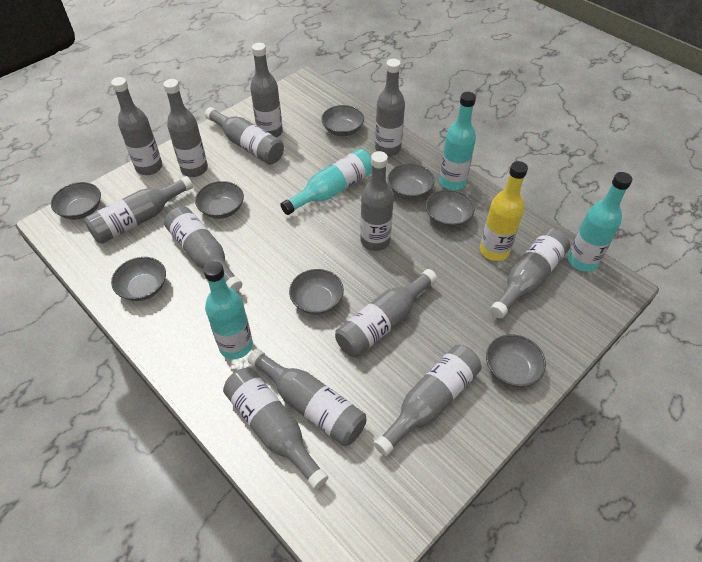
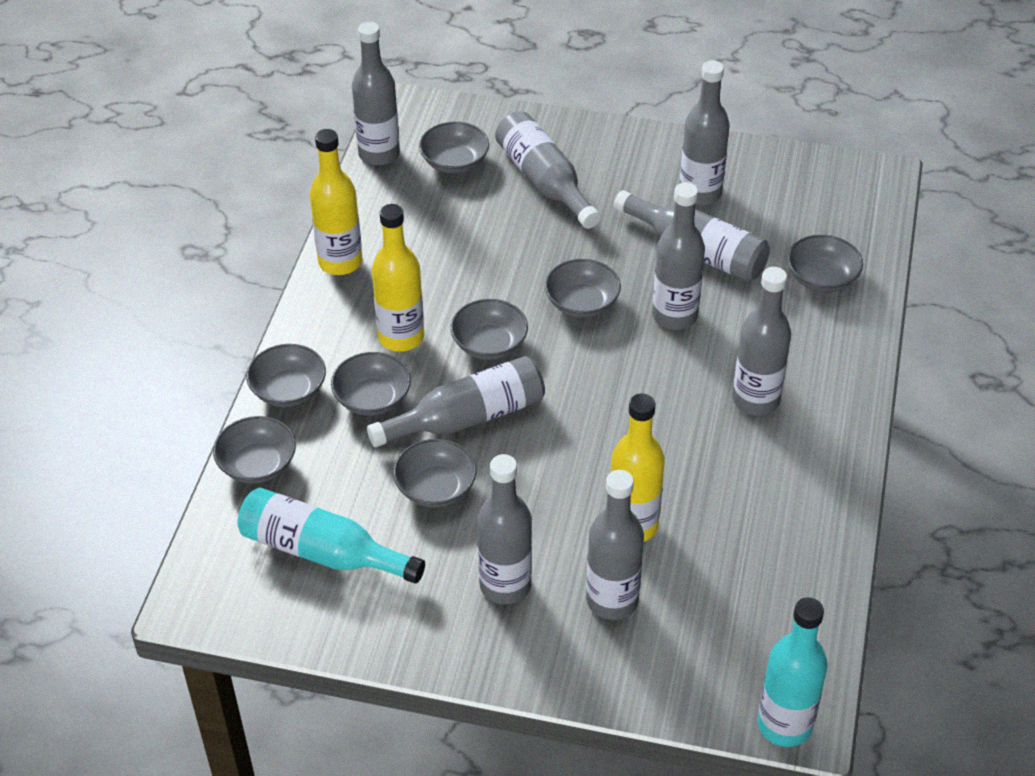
grey bottle: [84,176,193,244] [111,77,162,175] [163,79,208,177] [164,206,242,292] [205,107,284,165] [223,368,328,490] [248,349,367,446] [250,43,283,138] [335,269,437,357] [360,151,394,251] [374,345,481,456] [375,59,405,156] [490,228,570,319] = 13 -> [352,22,400,166] [367,356,545,447] [477,454,532,604] [495,111,601,229] [586,470,644,620] [614,190,770,282] [652,182,705,330] [680,60,730,205] [732,267,791,416] = 9
turquoise bottle: [203,261,253,359] [280,149,372,215] [439,92,476,190] [568,172,632,272] = 4 -> [238,488,425,584] [757,597,828,747] = 2
yellow bottle: [480,161,528,261] = 1 -> [310,129,362,275] [372,204,424,352] [611,393,665,542] = 3

